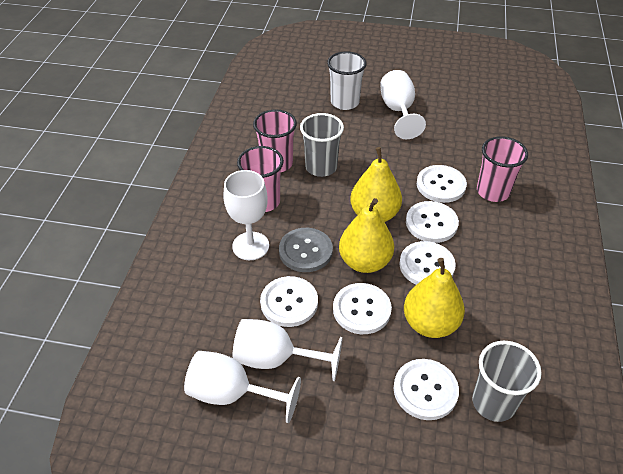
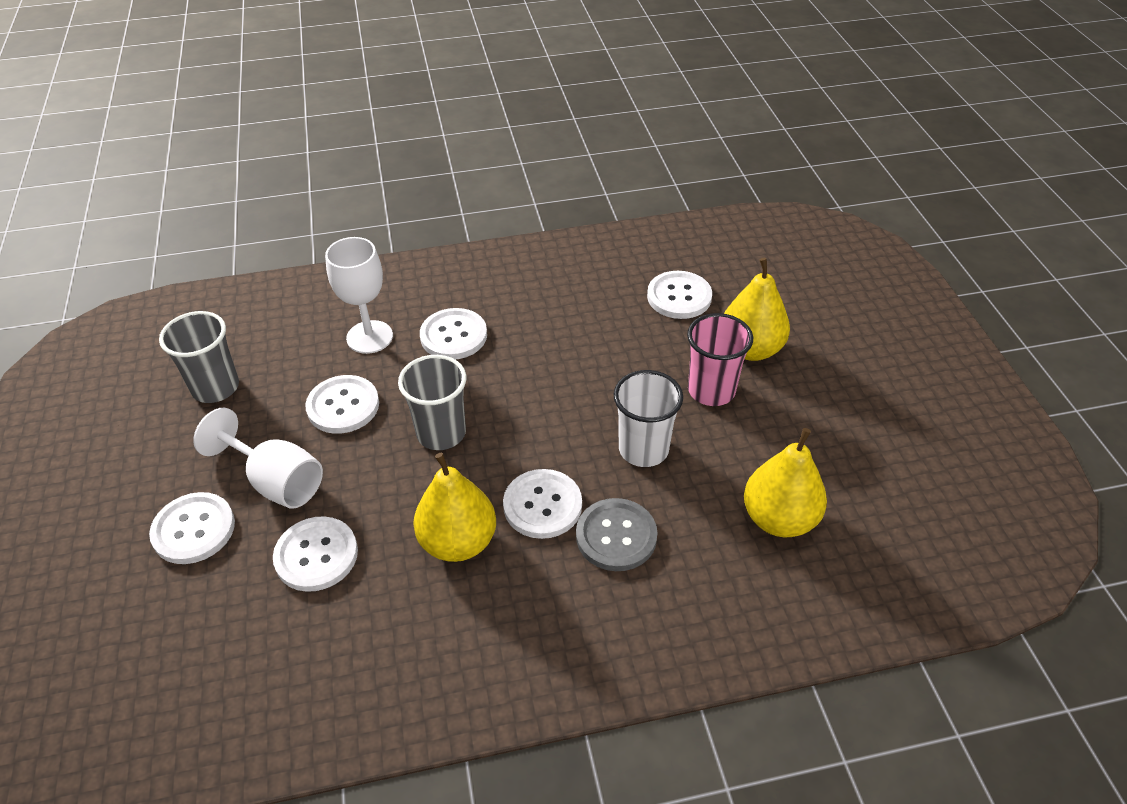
pink cup: [237,146,284,212] [253,109,297,172] [477,136,528,202] = 3 -> [687,313,753,406] = 1
white goblet: [184,351,301,423] [224,170,269,260] [233,319,343,381] [380,70,426,139] = 4 -> [193,408,323,509] [325,237,393,354] = 2

